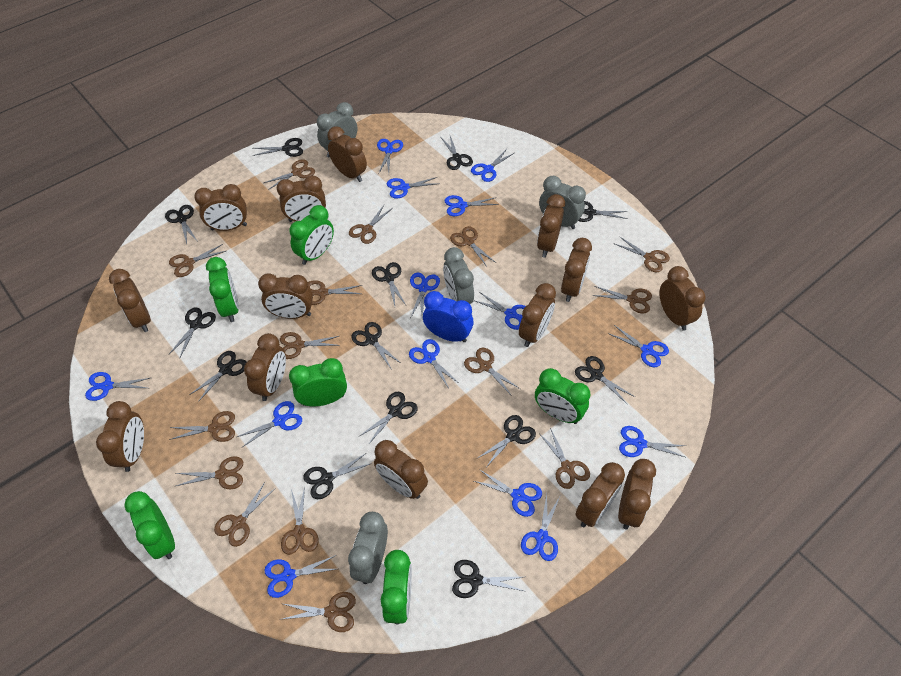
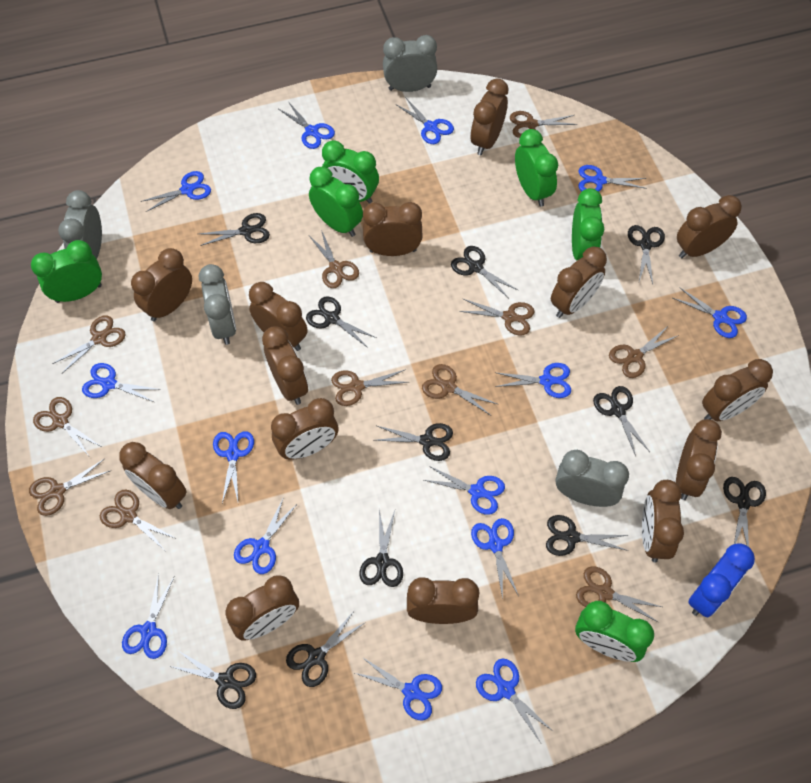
black scissors: [165,205,198,244] [169,307,216,359] [189,351,247,402] [253,138,303,157] [303,453,372,499] [351,322,402,370] [360,392,418,445] [372,262,406,306] [441,136,473,170] [452,560,524,598] [476,415,536,466] [575,356,635,404] [578,201,628,222] = 13 -> [169,650,256,709] [199,213,270,246] [286,611,366,687] [306,296,377,348] [359,510,403,587] [375,423,453,461] [451,246,518,298] [546,515,628,556] [593,386,650,456] [628,225,665,284] [723,477,766,547] = 11
brown scissors: [169,244,226,277] [169,411,235,442] [176,456,243,489] [214,482,276,547] [264,159,315,190] [280,332,341,359] [280,592,356,632] [281,487,319,555] [308,280,362,305] [349,205,393,244] [450,226,496,267] [464,348,520,395] [539,428,590,489] [592,286,652,314] [615,236,670,272] = 15 -> [29,459,110,516] [33,397,102,456] [52,315,126,374] [100,490,177,550] [309,230,359,288] [331,369,408,406] [422,364,497,416] [459,299,535,336] [510,111,577,138] [576,566,662,622] [609,325,679,378] = 11

